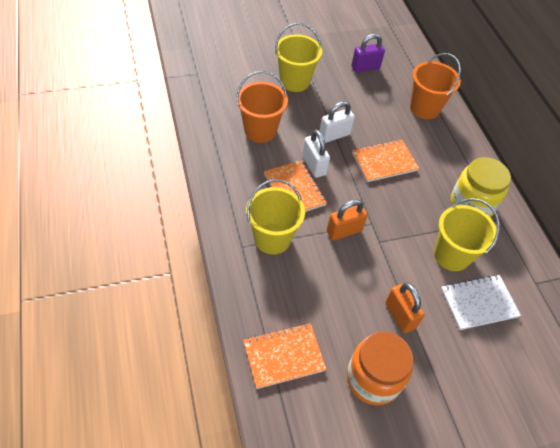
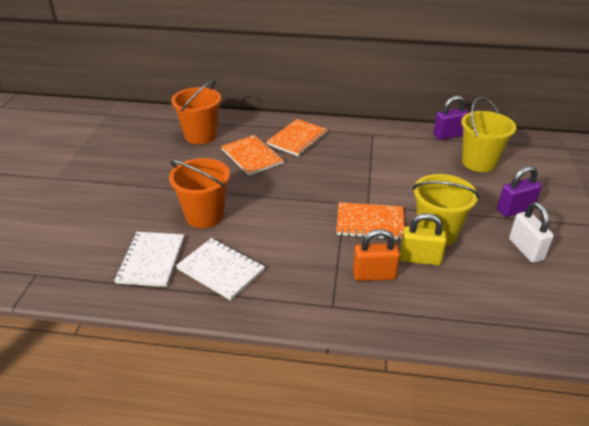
orange jar: [347,332,413,405] = 1 -> none = 0
orange padlock: [327,199,368,240] [385,283,425,333] = 2 -> [353,229,400,281] = 1
purple padlock: [351,34,385,73] = 1 -> [433,95,469,140] [497,166,542,217] = 2
white notebook: [441,275,521,330] = 1 -> [114,232,184,287] [176,238,265,301] = 2
white padlock: [302,130,330,178] [320,101,355,143] = 2 -> [509,202,554,263] = 1
yellow bucket: [246,179,305,254] [275,23,322,92] [434,198,500,271] = 3 -> [412,174,479,246] [461,97,516,172] = 2
yellow jar: [451,157,511,217] = 1 -> none = 0
yellow padlock: none = 0 -> [400,213,447,265] = 1

